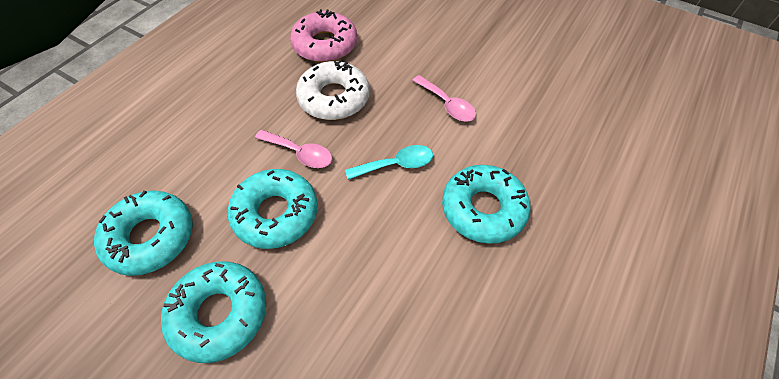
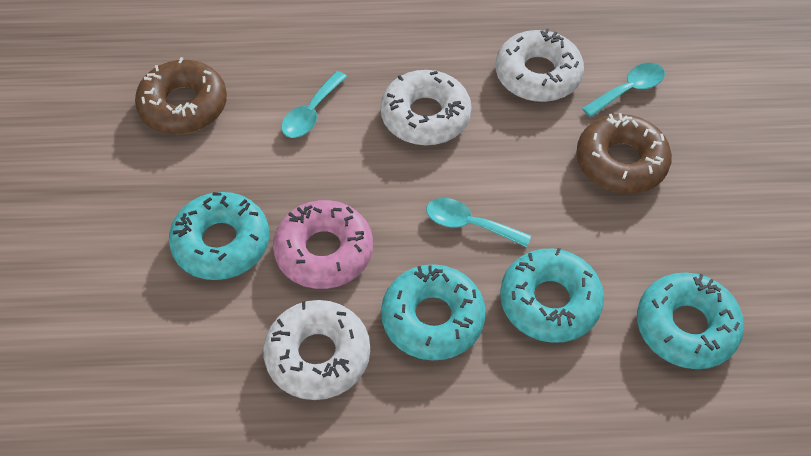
brown donut: none = 0 -> [135,57,227,134] [576,113,672,194] = 2
pink spoon: [255,130,332,168] [412,75,476,122] = 2 -> none = 0
turquoise spoon: [345,145,433,180] = 1 -> [281,71,347,138] [426,198,531,247] [582,63,665,117] = 3
white donut: [296,59,370,120] = 1 -> [263,300,370,400] [381,70,472,145] [496,28,584,102] = 3

